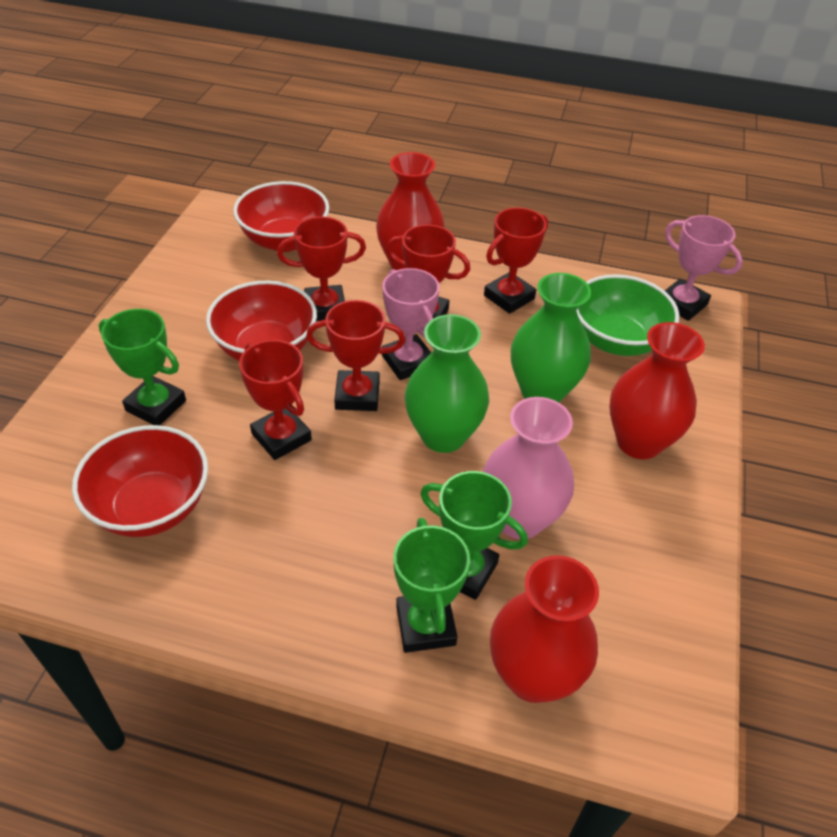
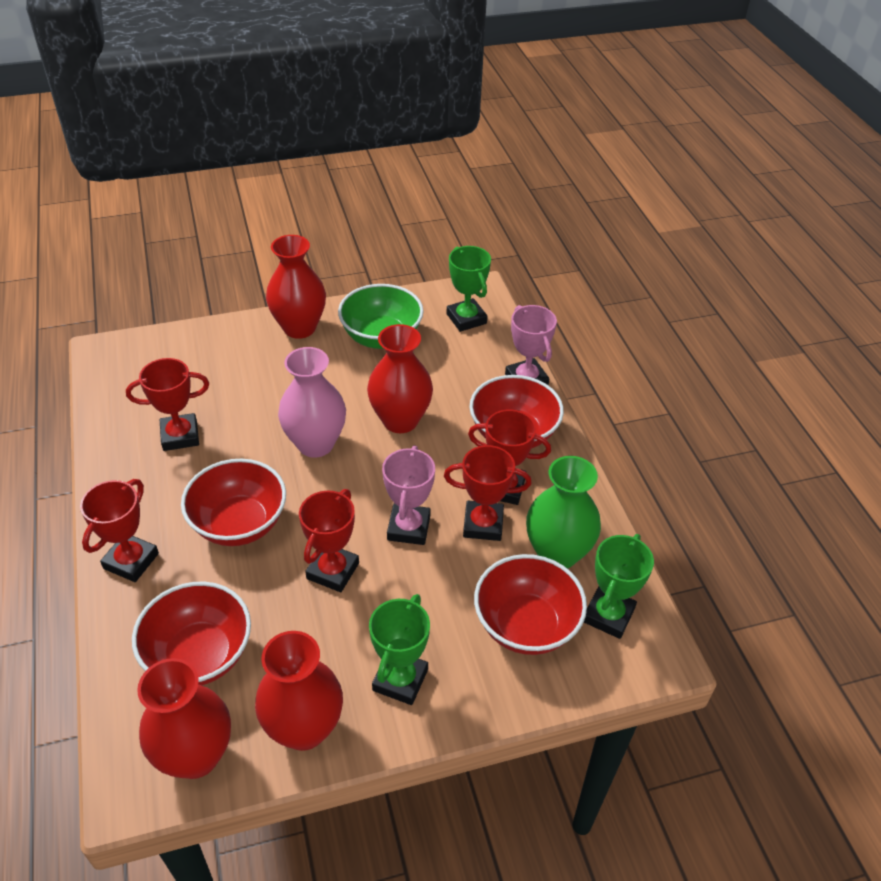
green vase: [405,314,489,453] [511,273,591,402] = 2 -> [526,456,601,569] = 1
red bowl: [72,425,208,537] [206,281,317,361] [233,181,329,252] = 3 -> [132,582,251,685] [181,459,286,546] [469,375,564,449] [474,554,587,655] = 4
red vase: [376,152,445,270] [490,555,599,703] [609,322,705,459] = 3 -> [137,658,231,779] [255,631,343,751] [266,235,326,339] [367,324,433,433] = 4

